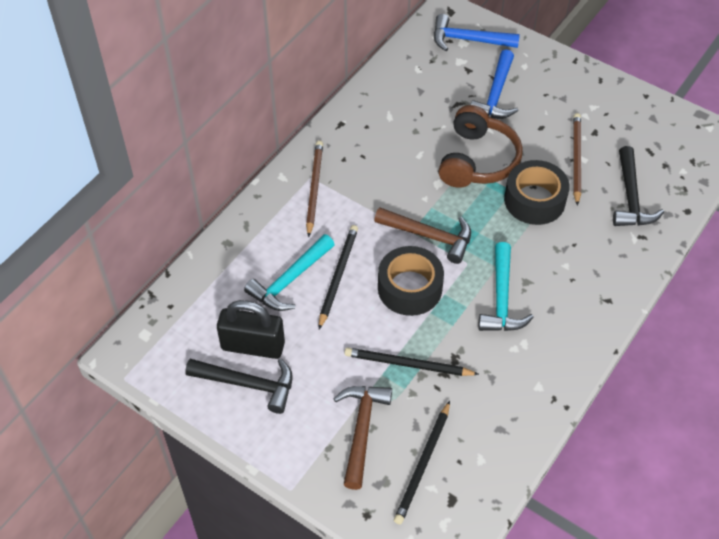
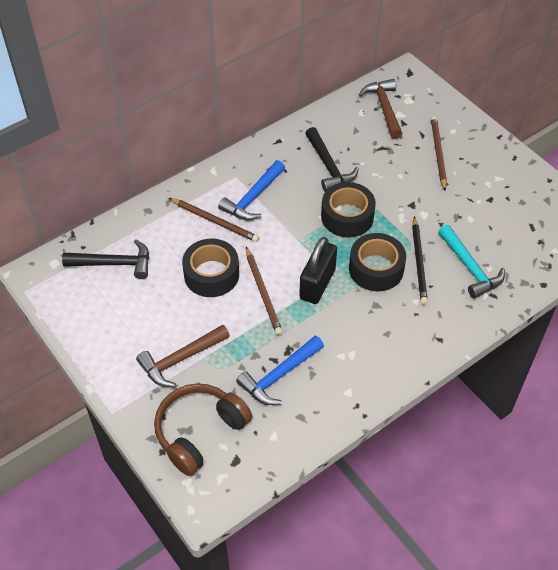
black pencil: [319,225,358,329] [344,347,479,376] [394,401,450,524] = 3 -> [412,216,428,305] = 1
black tape: [378,246,444,316] [504,160,570,225] = 2 -> [182,239,239,297] [321,182,376,237] [349,233,406,291] = 3
brown pencil: [306,141,323,237] [573,113,581,206] = 2 -> [169,198,259,242] [246,247,283,335] [431,116,447,190] = 3
turquoise hammer: [244,234,335,311] [478,242,534,331] = 2 -> [438,225,505,299] = 1

